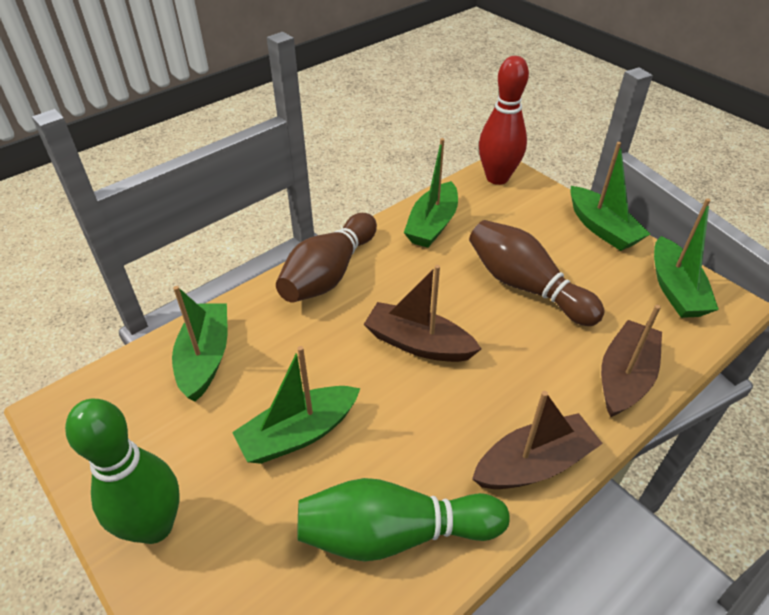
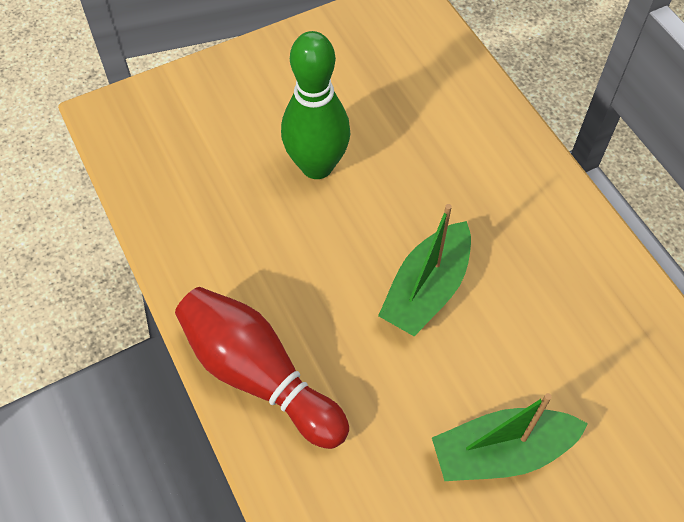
brown boat: [364,265,481,362] [472,391,603,489] [601,305,662,417] = 3 -> none = 0
brown bowling pin: [276,213,377,303] [469,220,605,326] = 2 -> none = 0
green boat: [172,286,227,402] [232,346,360,464] [404,138,458,248] [570,142,650,251] [654,199,719,318] = 5 -> [378,204,471,336] [432,393,588,481] = 2
green bowling pin: [65,399,180,544] [298,478,510,562] = 2 -> [281,31,350,179] = 1

